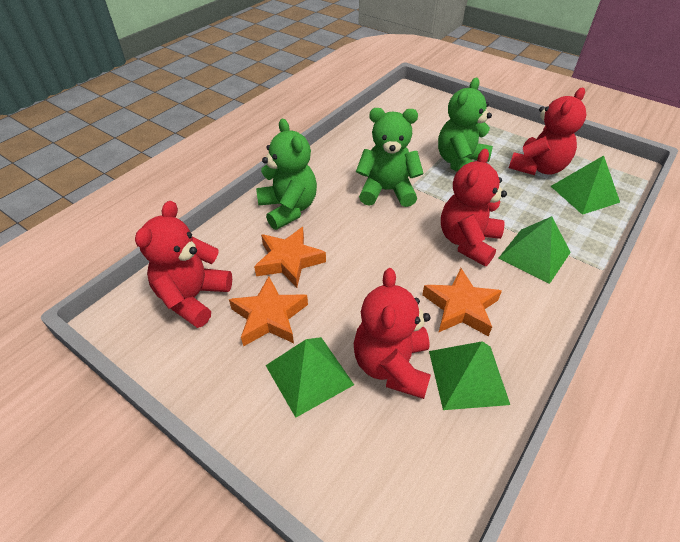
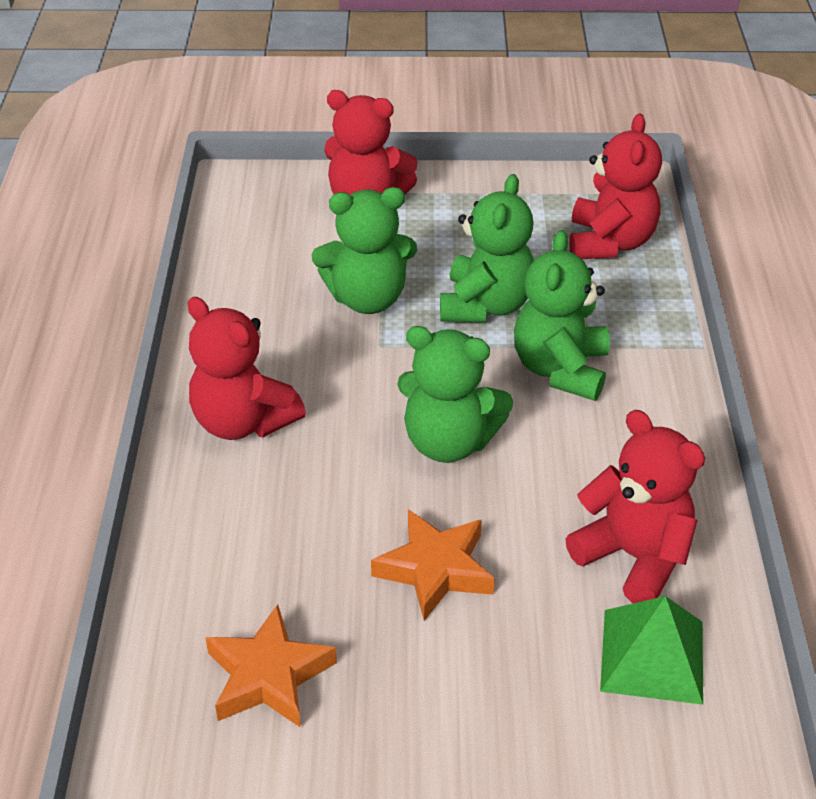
green pyramid: [265,337,354,418] [429,341,510,410] [499,216,571,284] [551,155,620,215] = 4 -> [600,596,703,705] = 1
green teddy bear: [256,119,317,230] [356,108,424,207] [438,78,493,172] = 3 -> [312,187,417,314] [397,326,513,463] [440,174,534,322] [514,230,610,401] = 4
orange star: [229,276,308,347] [254,227,326,288] [422,268,502,336] = 3 -> [205,605,337,728] [371,509,495,621] = 2

